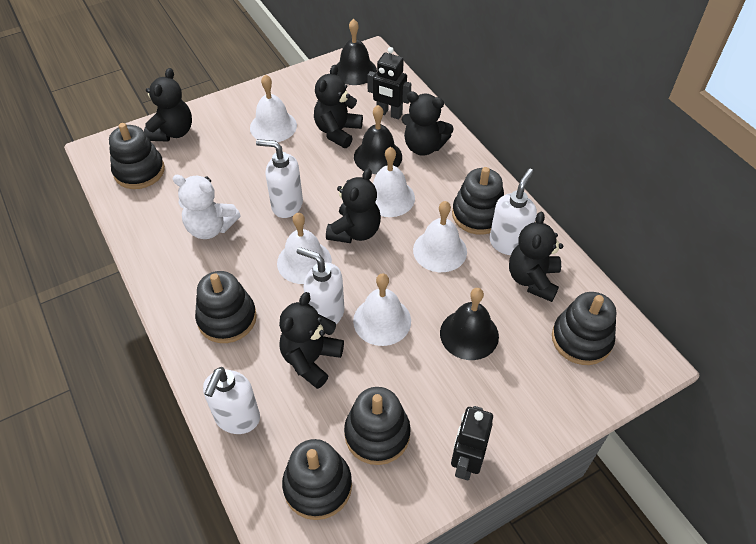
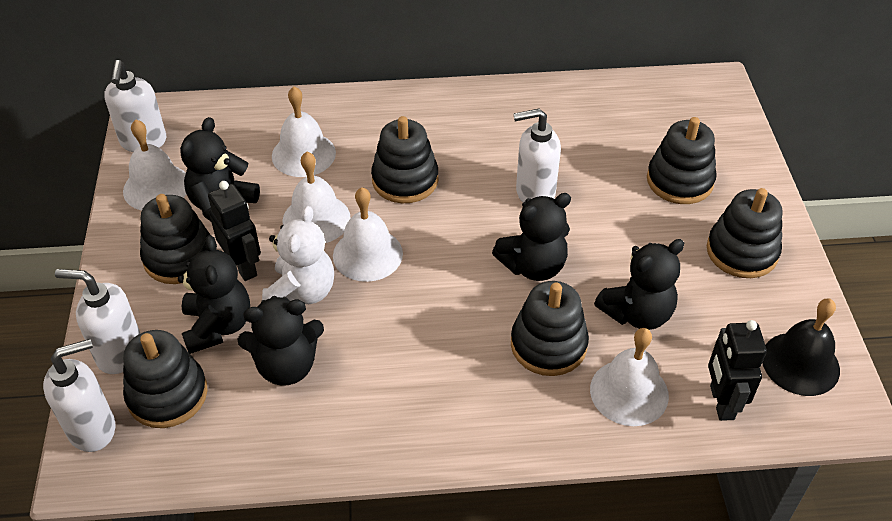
black bell: [336,19,377,85] [354,105,402,174] [440,288,499,360] = 3 -> [762,298,840,396] = 1
black teddy bear: [144,68,192,141] [279,292,344,389] [314,65,363,148] [326,168,381,243] [402,91,454,156] [509,212,563,302] = 6 -> [178,235,250,354] [180,117,260,221] [238,296,324,386] [492,193,571,281] [594,239,684,330] = 5

